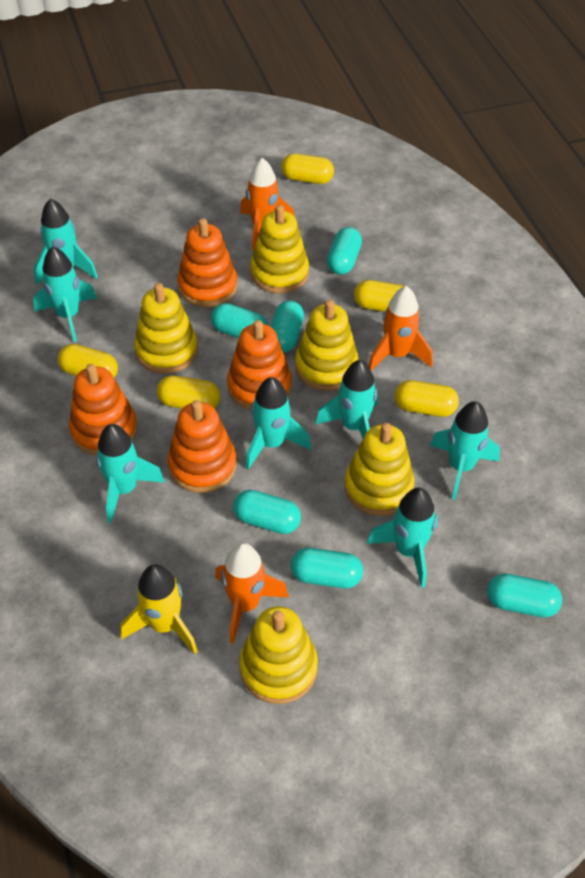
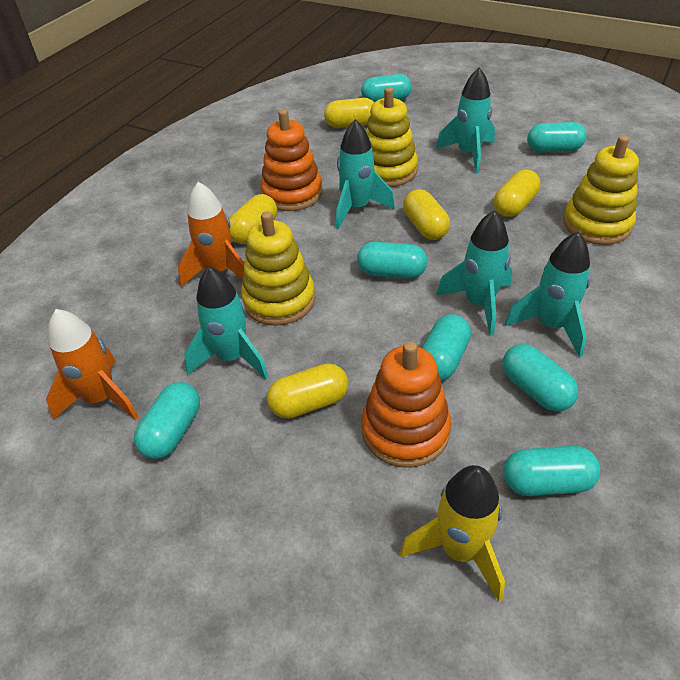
orange rocket: [215,543,289,644] [240,158,295,250] [369,286,433,371] = 3 -> [46,309,138,420] [178,182,244,287] = 2
orange stacking toy: [69,364,138,456] [167,400,237,493] [177,218,237,307] [227,320,292,410] = 4 -> [260,109,323,211] [362,341,451,468] = 2
turquoise capsule: [211,303,268,338] [233,490,301,534] [270,301,304,353] [291,548,363,588] [327,227,362,275] [487,574,562,617] = 6 -> [134,382,200,459] [357,242,427,279] [361,74,412,103] [422,314,471,381] [503,344,578,412] [503,446,601,496] [527,122,587,153] = 7
turquoise rocket: [33,246,97,342] [34,198,98,285] [96,424,165,523] [246,377,311,470] [315,360,378,439] [367,488,438,588] [430,401,500,500] = 7 -> [184,266,269,379] [336,119,395,229] [436,68,495,174] [436,210,512,336] [505,232,591,357] = 5
yellow stacking toy: [134,283,198,374] [239,606,318,704] [250,205,309,293] [295,300,359,391] [344,423,415,516] = 5 -> [241,211,315,326] [366,87,418,187] [563,135,639,245] = 3

